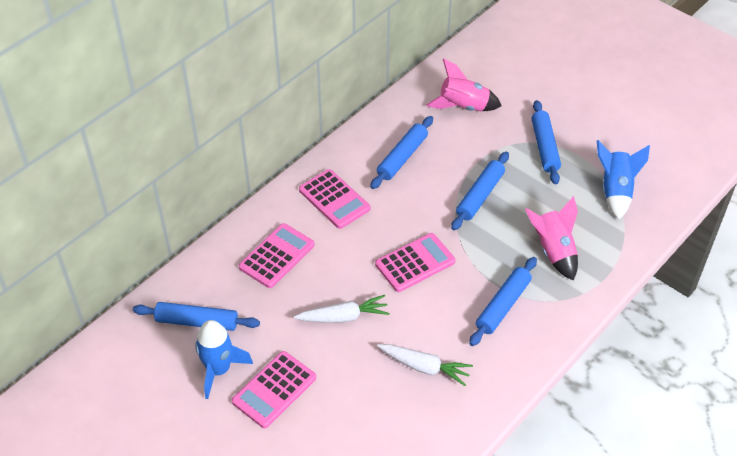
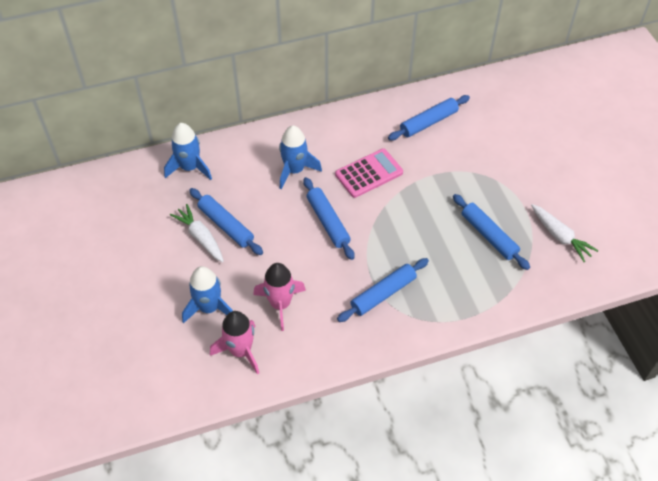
blue rocket: [195,320,253,399] [597,140,650,219] = 2 -> [164,123,212,180] [182,266,233,323] [279,125,322,189] = 3
pink calculator: [232,351,316,428] [239,223,314,288] [299,169,370,229] [375,233,455,292] = 4 -> [335,148,403,198] = 1

